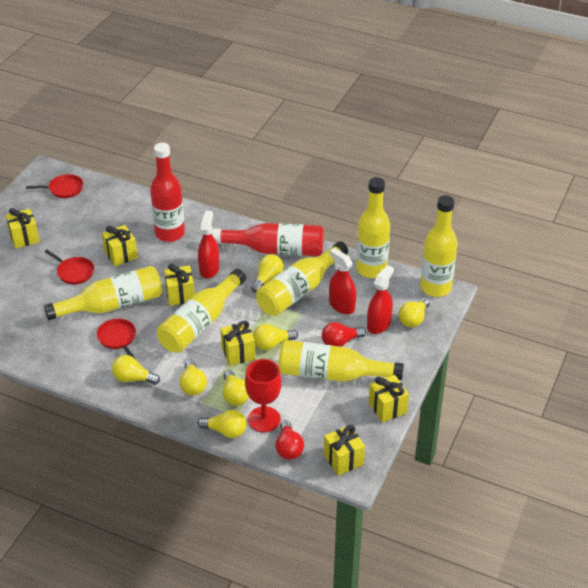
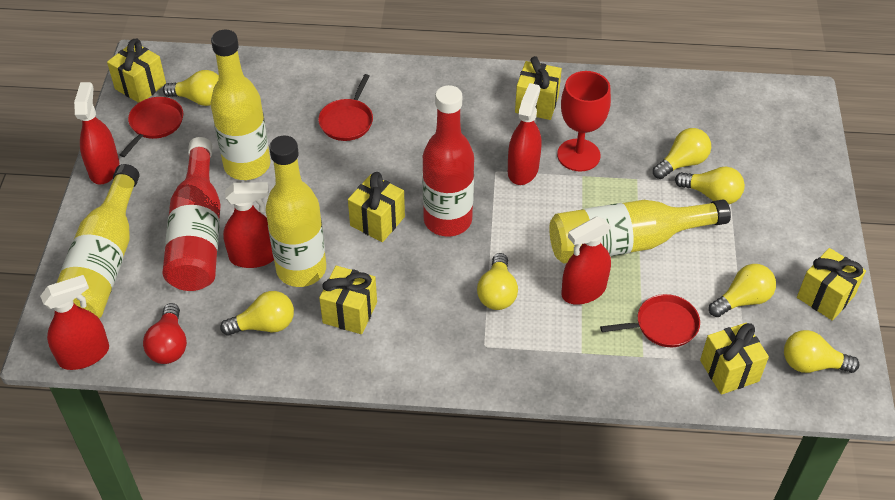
red light bulb: [275,420,304,460] [322,322,366,347] = 2 -> [143,303,187,364] = 1
red spray bottle: [198,210,220,279] [329,248,356,314] [367,265,394,334] = 3 -> [40,275,109,370] [74,82,119,185] [223,182,274,268] [508,83,541,185] [561,217,611,305] = 5
yellow bottle: [44,266,162,320] [157,269,246,353] [256,242,348,316] [278,340,404,382] [356,177,390,278] [420,195,458,297] = 6 -> [56,164,140,318] [211,29,271,180] [266,135,326,287] [549,200,731,263] = 4

